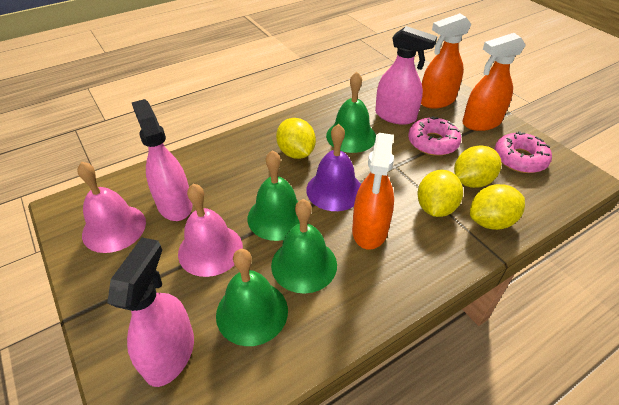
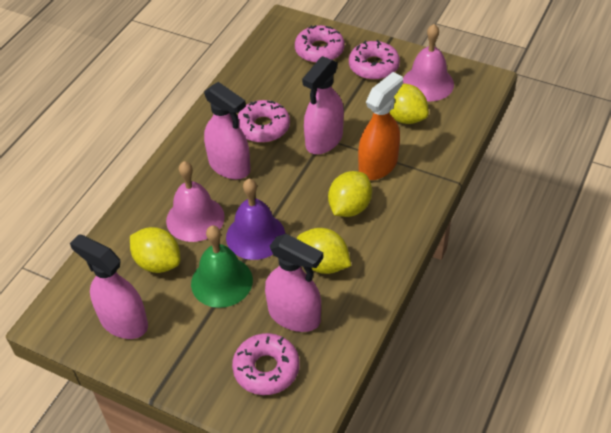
green bell: [216,249,288,346] [248,150,300,241] [271,199,337,294] [326,72,376,153] = 4 -> [191,225,253,308] = 1
orange spray bottle: [352,133,394,250] [421,13,471,109] [462,33,526,131] = 3 -> [358,72,403,180] = 1
pink donut: [408,116,461,156] [494,131,552,173] = 2 -> [232,333,300,395] [237,100,290,143] [295,25,345,63] [349,40,400,80] = 4
pink spray bottle: [107,237,194,387] [132,99,193,221] [375,26,437,125] = 3 -> [70,234,148,339] [204,82,251,179] [265,234,323,332] [302,56,344,154] = 4

